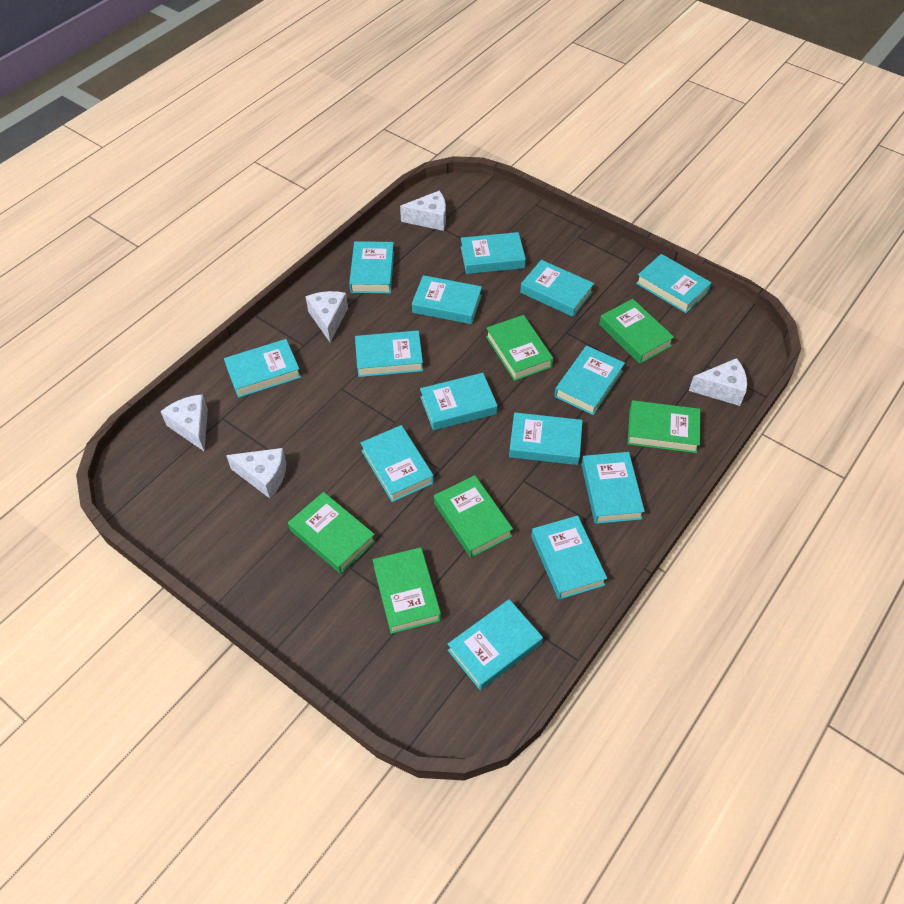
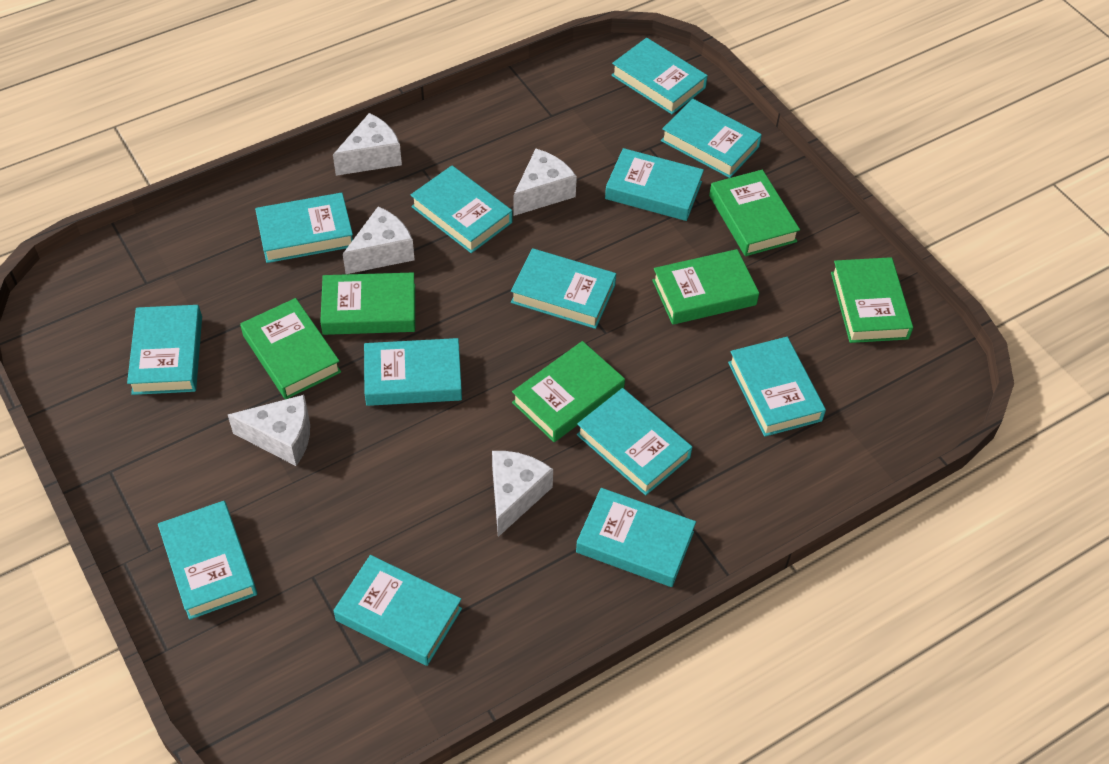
turquoise book: [224,339,301,398] [349,241,394,294] [355,331,423,377] [360,425,434,502] [412,275,482,324] [420,373,498,430] [448,599,543,690] [461,232,526,274] [509,412,583,465] [520,260,594,317] [531,515,607,600] [554,346,625,415] [581,452,645,524] [636,254,712,313] = 14 -> [127,305,202,395] [158,501,257,620] [255,193,353,263] [333,555,462,666] [364,338,462,406] [411,166,512,253] [511,248,616,329] [576,488,696,587] [577,388,692,495] [605,148,704,221] [611,38,708,114] [661,99,762,178] [728,337,826,437] = 13

